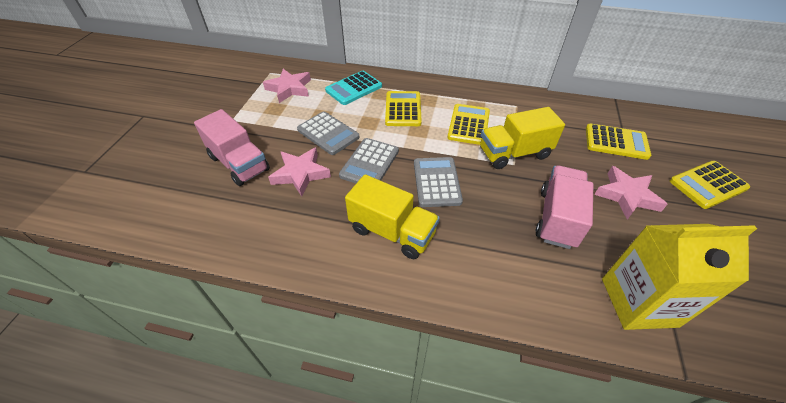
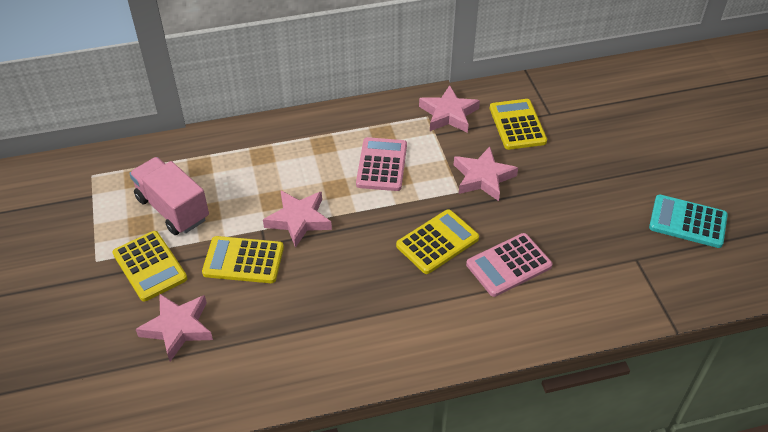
grey calculator: [297,111,359,155] [339,138,399,183] [414,157,463,207] = 3 -> none = 0
pink calculator: none = 0 -> [356,137,407,191] [466,233,552,297] = 2
pink star: [263,69,311,103] [268,147,331,197] [594,166,668,220] = 3 -> [135,293,213,362] [263,190,332,248] [419,85,480,133] [454,147,518,201] = 4
pink truck: [194,109,270,186] [536,165,593,249] = 2 -> [129,157,209,235] = 1
yellow carton: [602,224,757,330] = 1 -> none = 0
yellow truck: [345,174,440,259] [480,107,565,169] = 2 -> none = 0

